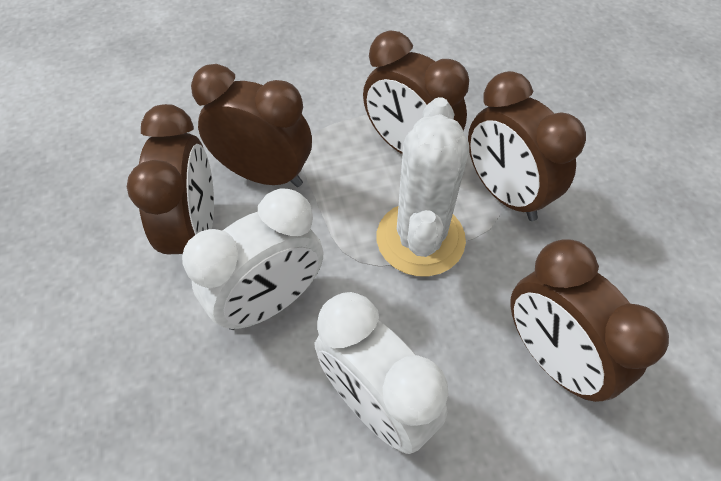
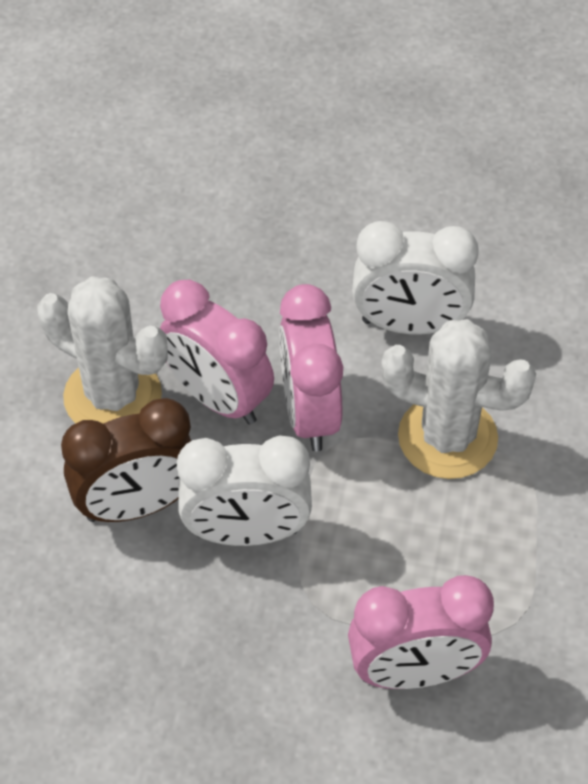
brown clock: [127,104,214,254] [191,64,312,187] [363,31,469,154] [468,71,586,221] [510,240,669,402] = 5 -> [61,398,191,522] = 1
pink clock: none = 0 -> [160,280,274,425] [279,284,343,451] [348,575,494,689] = 3
white cactus: [377,97,469,276] = 1 -> [37,276,168,424] [381,319,536,479] = 2

